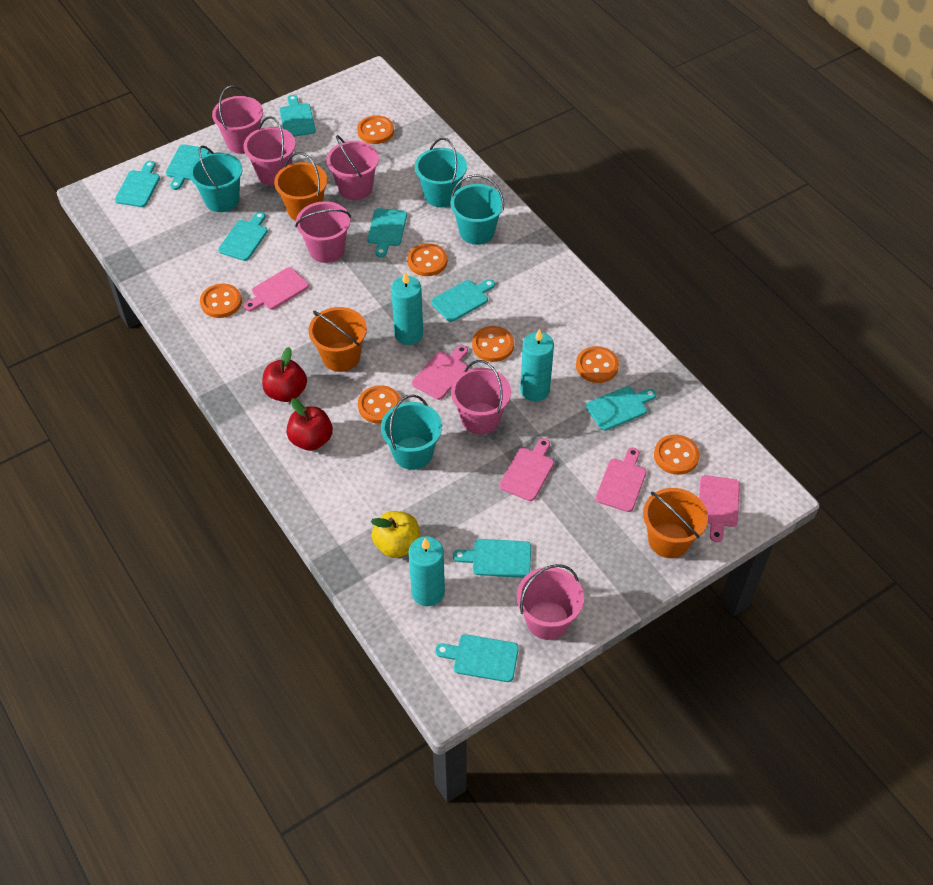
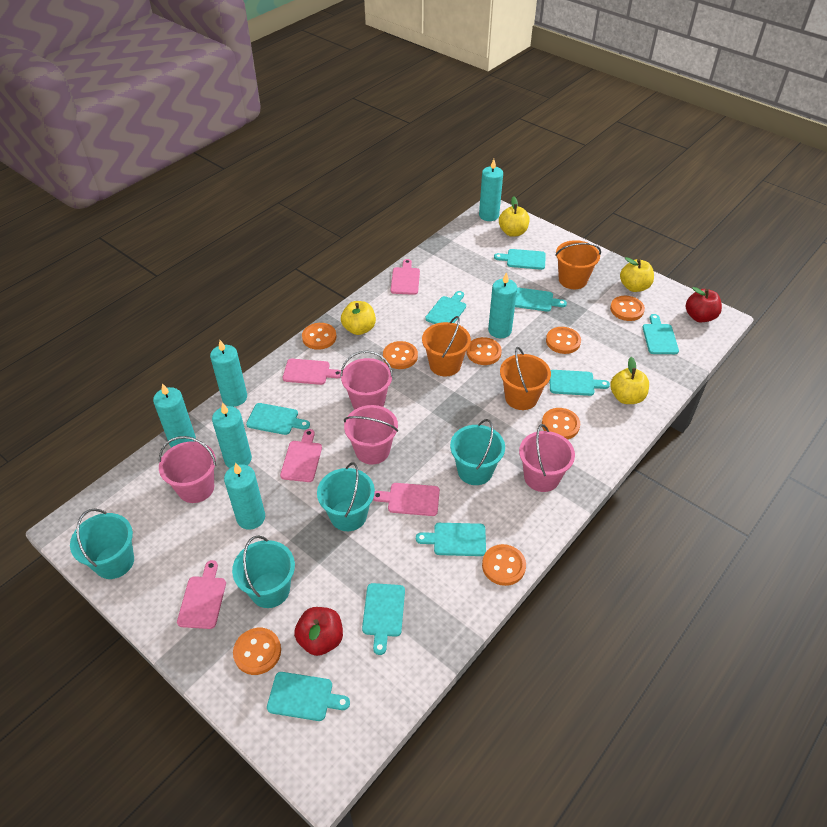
orange button: [200,284,242,318] [357,115,394,144] [358,385,401,424] [407,243,447,276] [472,326,514,362] [576,346,619,383] [654,435,700,475] = 7 -> [233,628,281,675] [302,323,337,350] [383,341,418,369] [466,337,502,365] [482,544,526,586] [542,408,580,439] [546,327,581,354] [610,296,645,321] = 8
pink bucket: [212,86,263,154] [243,116,296,186] [295,201,351,263] [327,135,379,200] [451,360,511,434] [517,564,584,640] = 6 -> [159,436,216,503] [340,350,393,409] [344,405,398,465] [519,424,575,492] = 4
turquoise candle: [391,272,423,345] [409,536,445,606] [520,329,554,402] = 3 -> [153,383,196,448] [210,340,247,407] [212,402,252,468] [224,463,265,530] [479,159,503,221] [488,272,517,338] = 6
yellow apple: [371,511,420,558] = 1 -> [341,301,376,335] [499,196,530,237] [610,357,649,404] [620,257,654,292] = 4

